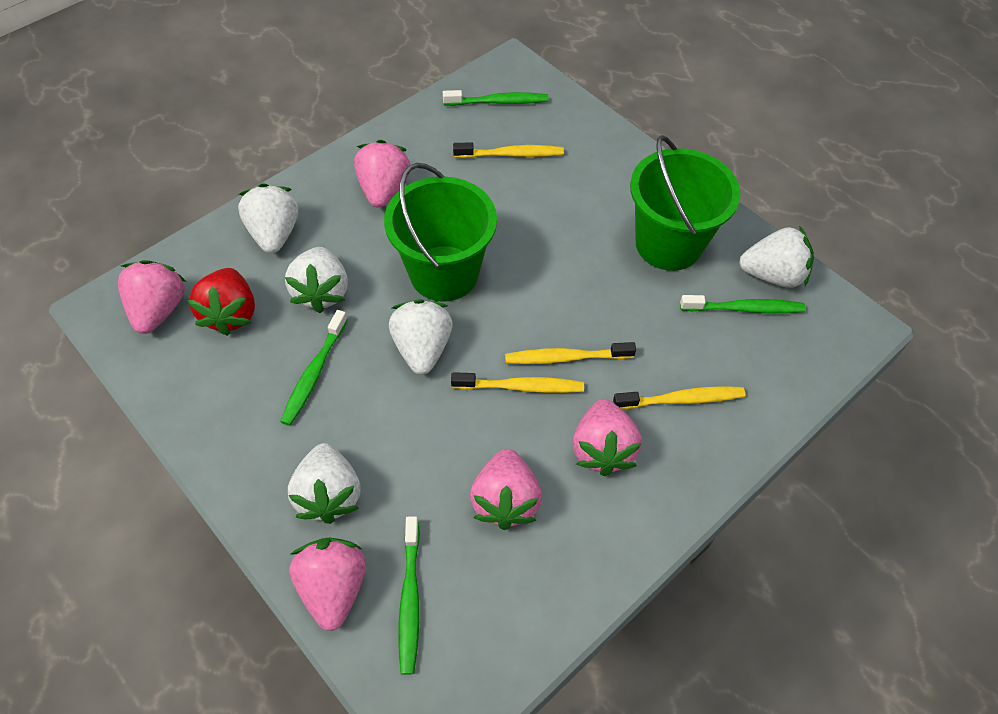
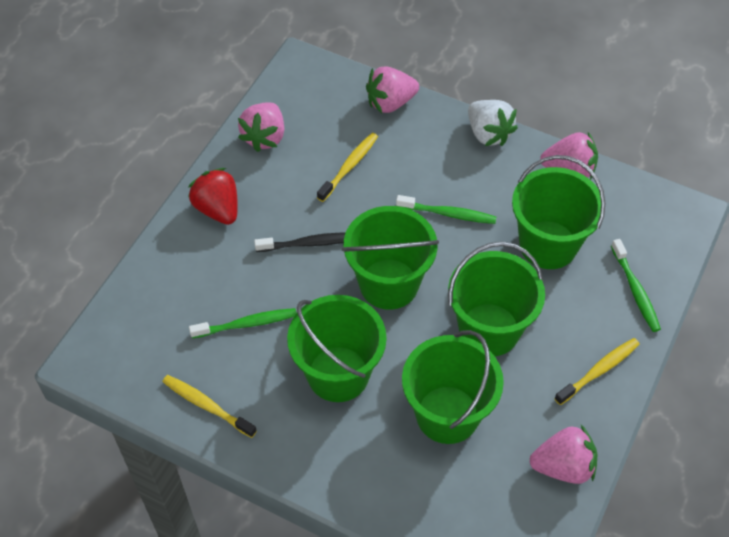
black toothbrush: none = 0 -> [254,233,345,252] = 1
green bucket: [384,163,497,302] [630,135,741,271] = 2 -> [287,295,387,402] [342,206,439,310] [402,330,504,444] [448,242,545,356] [512,155,606,269] = 5
green toothbrush: [280,310,348,426] [399,516,420,675] [443,90,548,106] [680,295,806,313] = 4 -> [189,308,297,338] [396,195,496,224] [611,239,661,332] = 3
pink strawberry: [118,260,187,334] [289,537,366,631] [354,140,410,208] [470,449,542,530] [572,399,642,476] = 5 -> [238,102,284,152] [366,66,419,113] [530,425,598,484] [540,132,598,180] = 4
white strawberry: [238,183,299,253] [285,247,348,313] [288,443,361,524] [389,299,453,375] [739,226,814,288] = 5 -> [468,100,518,146] = 1
yellow toothbrush: [451,372,584,393] [453,142,564,158] [505,342,636,364] [613,386,745,409] = 4 -> [162,375,257,438] [317,133,378,202] [554,338,640,405] = 3

